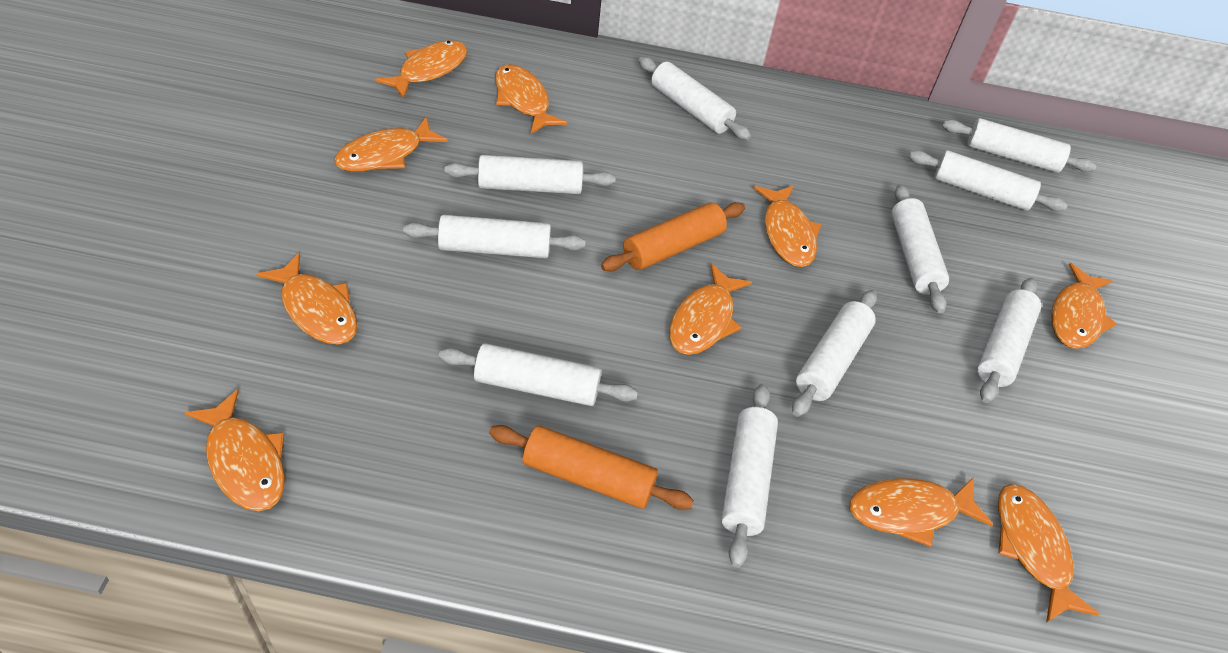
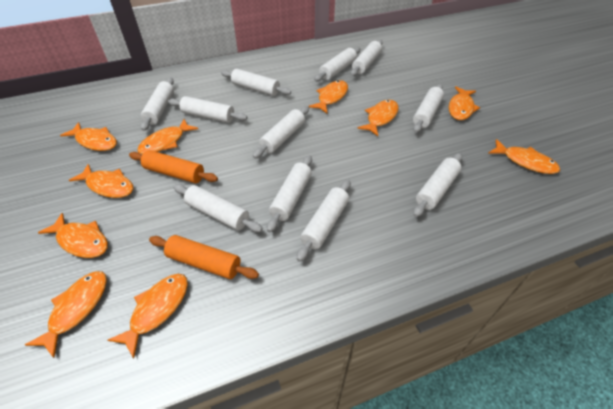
white rolling pin: [403,215,586,258] [439,343,638,406] [445,155,616,194] [638,57,751,140] [721,384,778,568] [792,290,877,417] [891,184,949,313] [908,150,1068,211] [942,118,1097,173] [977,278,1041,403] = 10 -> [141,78,174,131] [168,96,247,123] [173,184,263,232] [221,69,291,96] [253,106,309,159] [267,155,312,232] [297,180,351,262] [314,47,360,82] [351,40,383,76] [413,84,444,133] [413,153,462,217] = 11

